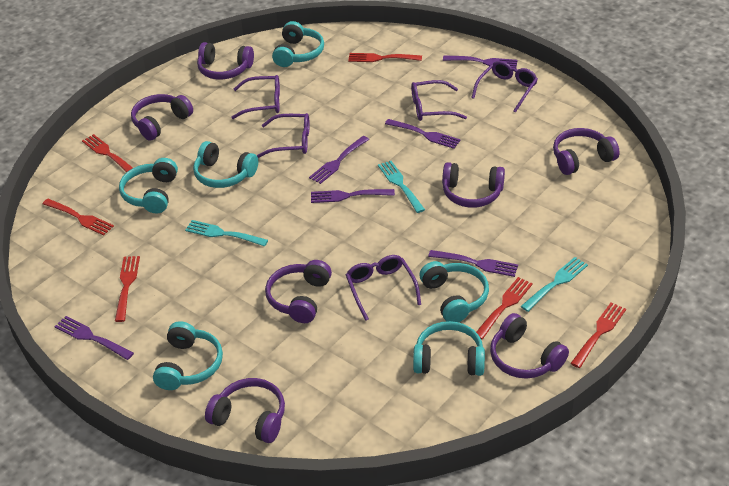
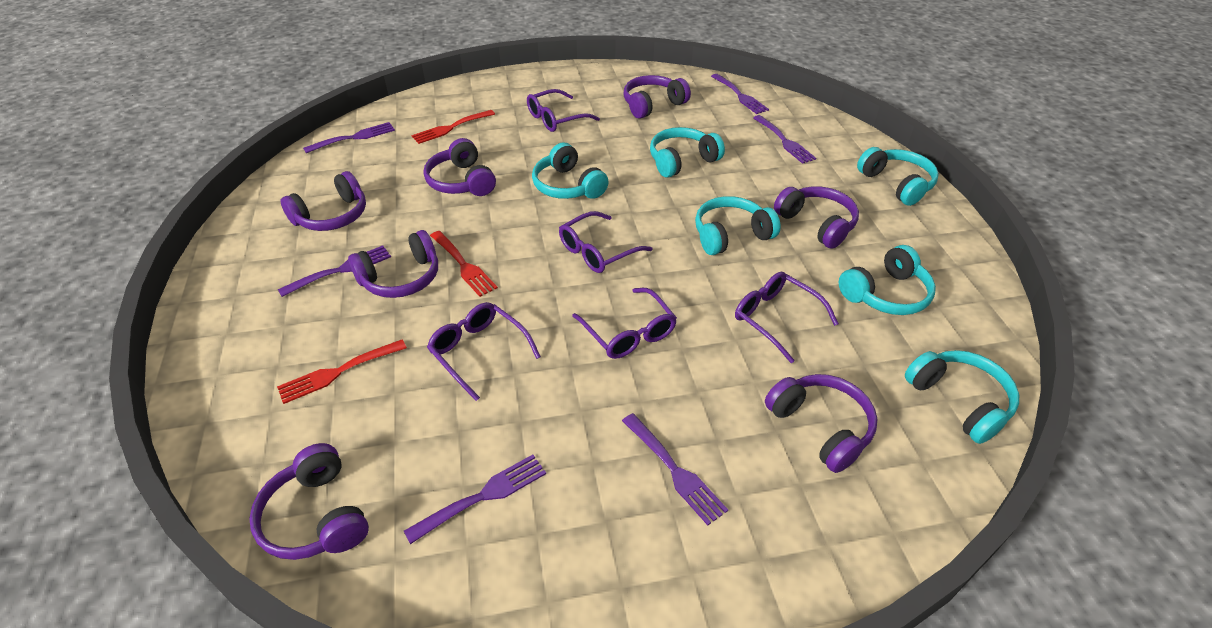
red fork: [43,199,114,236] [82,134,133,172] [115,256,140,322] [348,53,422,62] [476,277,533,339] [570,302,626,368] = 6 -> [277,340,407,404] [411,110,495,144] [430,231,498,297] = 3
turquoise fork: [185,220,268,246] [378,161,425,213] [521,257,588,312] = 3 -> none = 0

